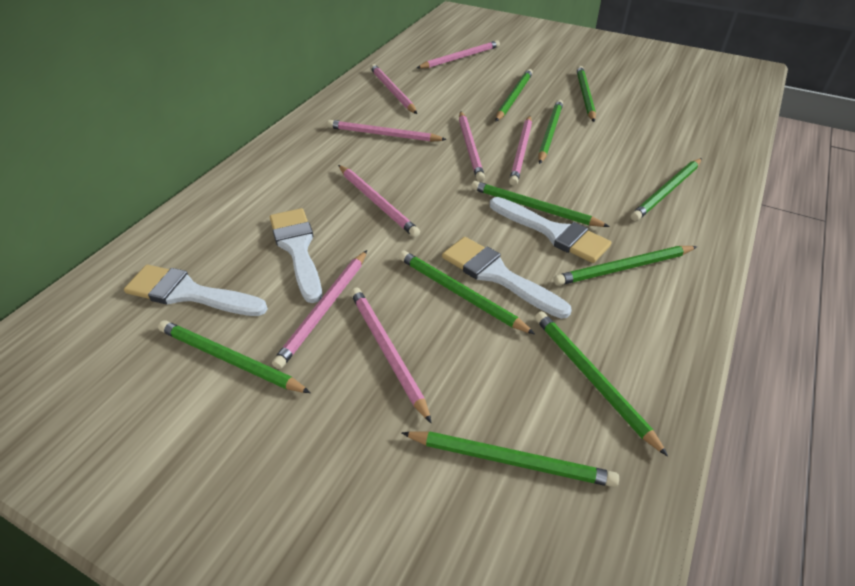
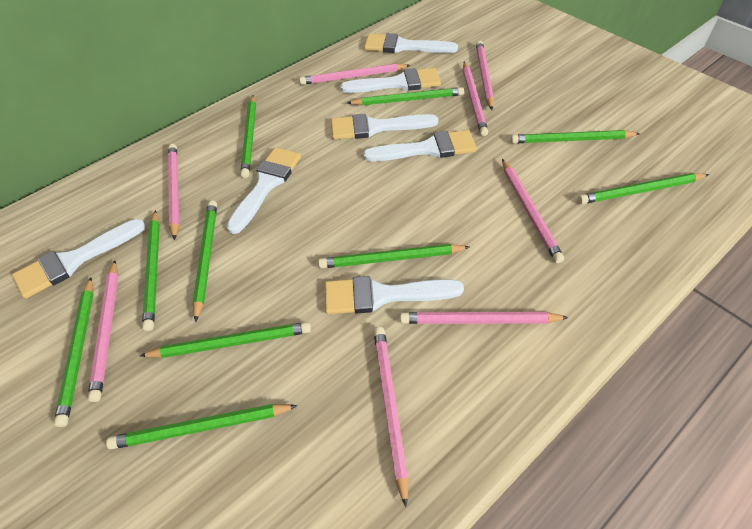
white brush: [124,265,268,316] [270,208,322,303] [442,237,572,319] [490,197,612,263] = 4 -> [12,219,145,299] [226,147,301,234] [325,276,464,314] [331,114,438,140] [340,68,441,93] [363,130,477,161] [364,33,458,53] = 7

